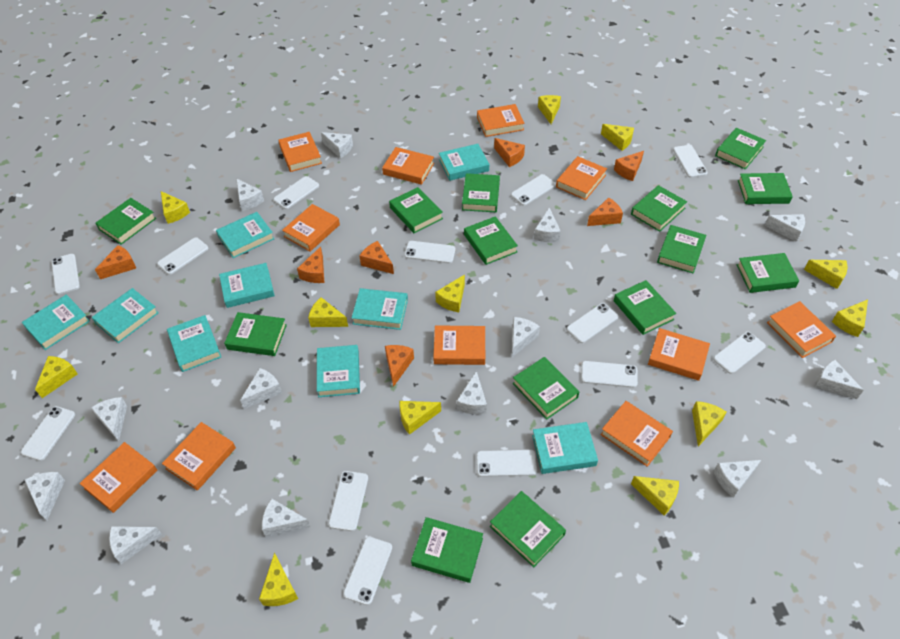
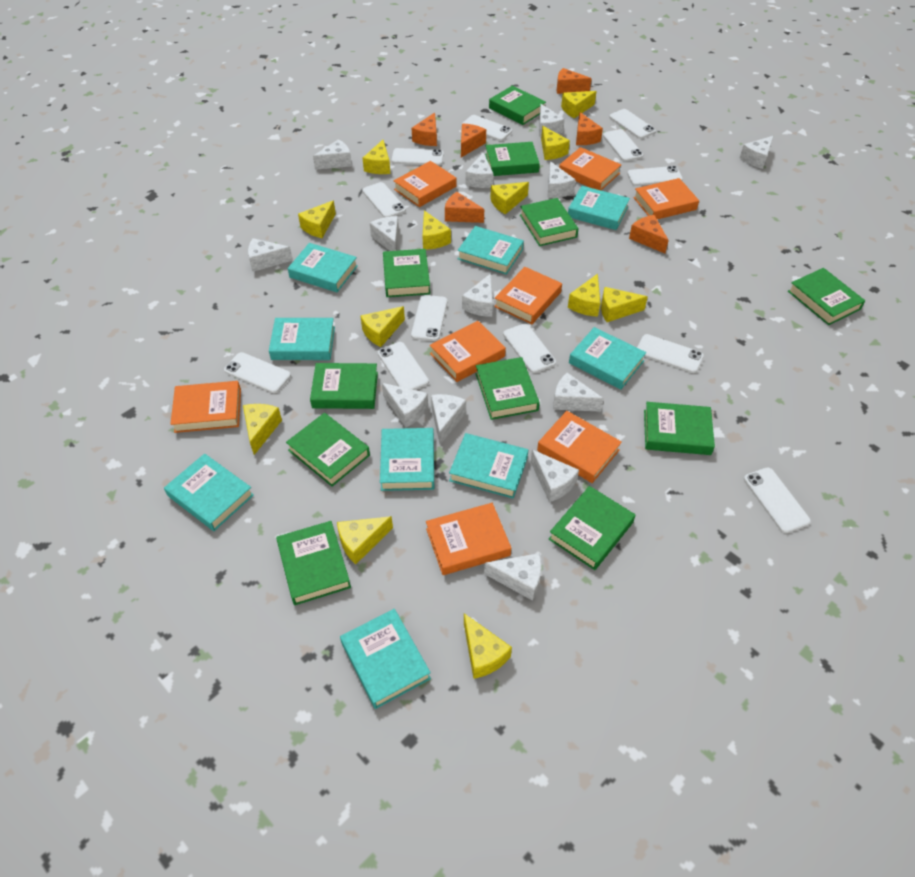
green book: [96,198,156,245] [224,312,287,356] [389,187,443,233] [411,517,483,583] [462,173,500,212] [464,216,518,265] [490,491,566,567] [512,357,579,420] [614,280,676,335] [631,185,687,232] [657,225,706,274] [715,128,766,169] [737,253,799,293] [738,173,793,204] = 14 -> [276,521,351,605] [286,413,370,487] [310,363,378,409] [383,249,430,297] [476,357,540,420] [485,142,540,176] [489,86,546,125] [520,198,579,246] [549,486,636,570] [644,402,715,455] [788,268,865,325] = 11
orange book: [80,442,157,513] [162,422,236,491] [278,132,322,172] [282,204,340,251] [382,147,434,185] [433,325,485,365] [477,104,525,137] [556,156,607,200] [600,401,673,467] [648,328,710,381] [767,301,836,358] = 11 -> [170,381,241,433] [393,161,456,207] [426,503,511,575] [430,321,506,382] [494,267,562,324] [537,411,622,483] [559,147,621,190] [633,178,699,219] = 8
orange cheese: [95,245,136,279] [297,246,324,283] [360,241,394,274] [385,345,414,387] [494,138,525,167] [587,197,623,226] [614,151,644,181] = 7 -> [412,113,437,146] [445,192,484,223] [461,124,486,157] [557,68,592,94] [576,112,603,145] [629,215,669,253] = 6
white phone: [21,406,75,461] [51,254,80,295] [157,237,208,275] [273,176,319,209] [328,471,368,531] [343,537,392,605] [404,241,455,263] [476,450,537,477] [511,174,556,206] [567,303,618,343] [581,361,638,388] [673,145,708,178] [713,331,766,374] = 13 -> [224,352,291,393] [362,182,406,217] [378,342,429,390] [392,148,444,166] [411,295,447,341] [462,115,512,141] [503,324,556,373] [603,129,643,161] [609,109,656,139] [627,166,683,186] [637,334,704,373] [744,467,811,533] = 12

